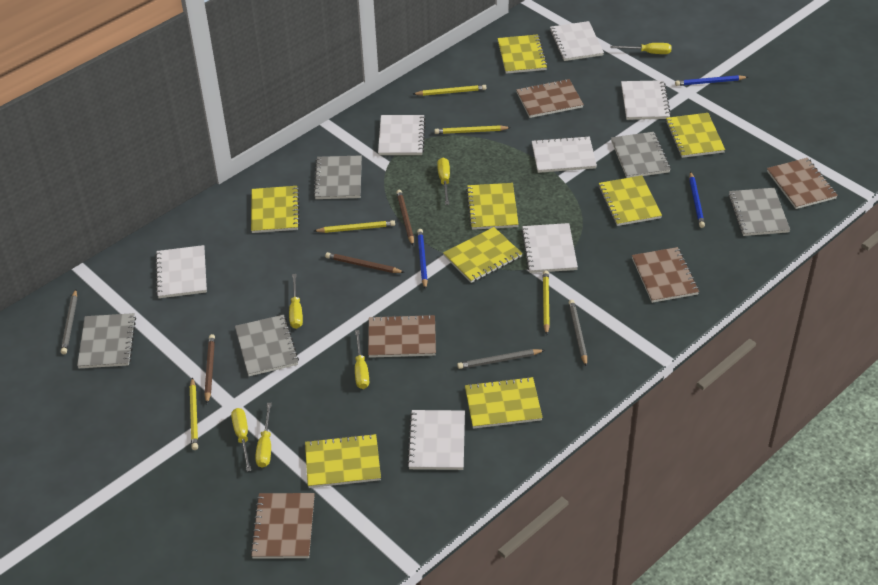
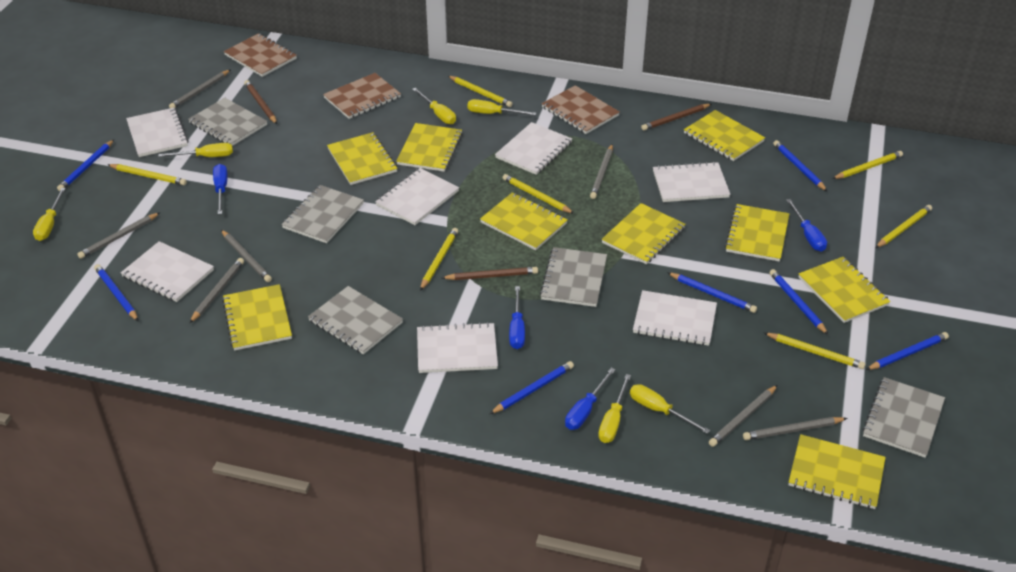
blue pencil: [417,229,428,290] [675,75,748,86] [689,171,705,228] = 3 -> [57,140,114,191] [94,264,138,321] [490,361,574,414] [667,272,757,313] [769,269,828,335] [773,140,828,192] [866,332,949,370] = 7
blue screwdriver: none = 0 -> [213,164,227,214] [509,286,525,349] [565,368,616,430] [786,199,827,252] = 4
brown notebook: [250,493,315,559] [368,314,436,358] [516,79,584,118] [632,247,699,303] [767,158,838,209] = 5 -> [224,33,297,77] [323,73,401,119] [542,85,620,134] = 3
grey pencil: [61,289,77,354] [457,349,545,369] [569,300,587,367] = 3 -> [77,212,160,259] [169,69,231,108] [190,258,244,323] [221,230,272,282] [590,145,613,199] [709,385,778,447] [743,417,847,440] = 7
yellow notebook: [251,186,300,233] [305,434,381,488] [443,227,522,283] [465,377,543,429] [466,183,519,230] [497,34,548,74] [598,176,662,226] [666,113,725,158] = 8 -> [222,284,292,351] [327,132,398,185] [396,123,463,172] [480,192,568,250] [602,203,685,264] [684,110,765,161] [725,204,789,262] [788,434,886,509] [799,257,890,323] = 9
yellow pencil: [190,377,198,450] [314,220,395,233] [413,85,486,96] [434,125,511,134] [543,270,550,335] = 5 -> [108,164,187,185] [420,228,458,291] [448,76,513,107] [503,174,574,214] [764,333,865,369] [832,151,903,179] [875,205,932,248] = 7

